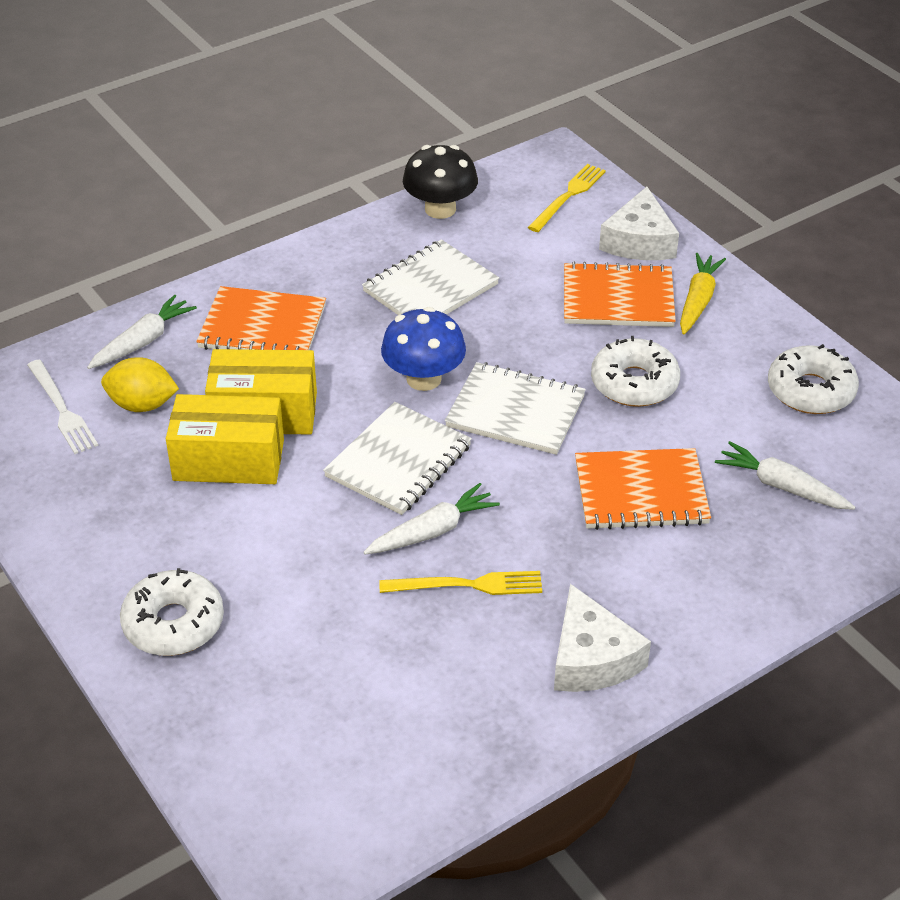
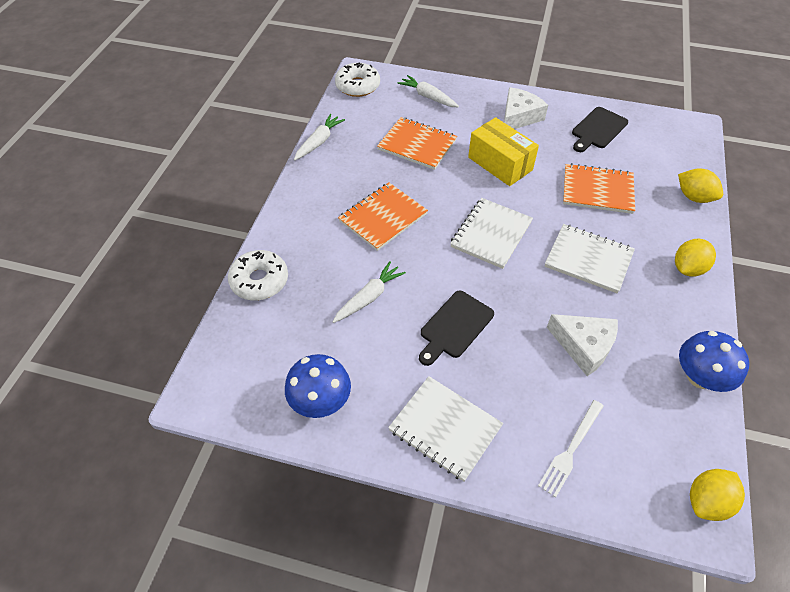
black cutting board: none = 0 -> [419,291,494,366] [572,107,628,152] = 2
black mushroom: [403,145,478,219] = 1 -> none = 0
blue mushroom: [381,307,466,391] = 1 -> [285,354,351,418] [679,331,749,392] = 2
white donut: [120,568,224,656] [591,336,680,407] [768,344,859,414] = 3 -> [228,250,288,300] [335,63,380,97] = 2
yellow box: [166,394,284,484] [205,349,317,434] = 2 -> [468,117,539,186] = 1
yellow carrot: [680,253,726,335] = 1 -> none = 0
yellow fork: [379,571,542,595] [528,164,606,232] = 2 -> none = 0
yellow lemon: [101,357,179,412] = 1 -> [675,239,716,277] [678,168,723,203] [690,469,745,521] = 3

